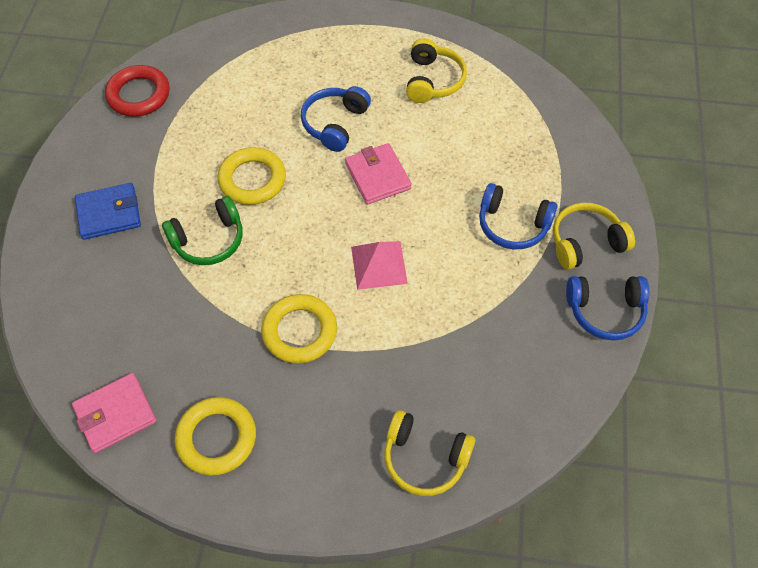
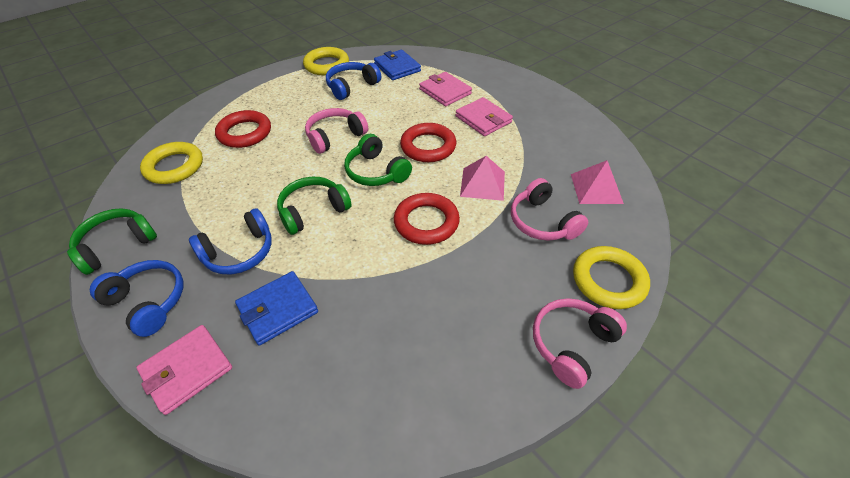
blue wallet: [75,183,141,240] = 1 -> [235,271,318,345] [374,50,421,80] = 2
green headphones: [162,196,243,265] = 1 -> [67,208,157,275] [277,177,352,235] [344,134,412,186] = 3
pink headphones: none = 0 -> [305,108,368,154] [511,178,588,241] [533,298,627,389] = 3
pink pyramid: [351,241,408,290] = 1 -> [460,156,505,201] [571,160,624,204] = 2
pink wallet: [72,373,157,453] [345,143,412,204] = 2 -> [136,325,232,415] [419,72,472,106] [455,97,513,136] = 3
red ring: [105,65,170,117] = 1 -> [215,110,271,148] [394,193,460,245] [400,123,457,162] = 3
yellow headphones: [384,410,475,496] [406,38,467,103] [553,203,635,270] = 3 -> none = 0

